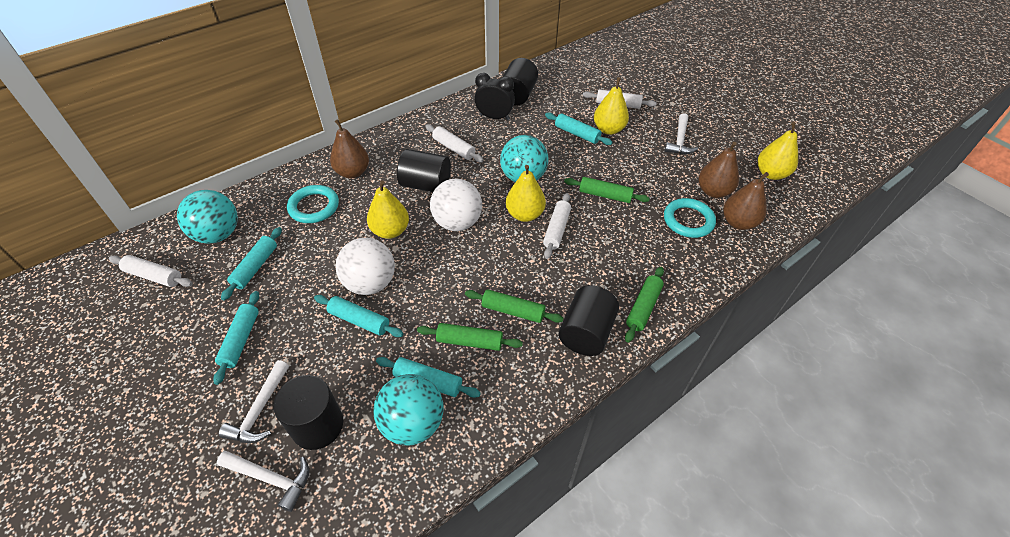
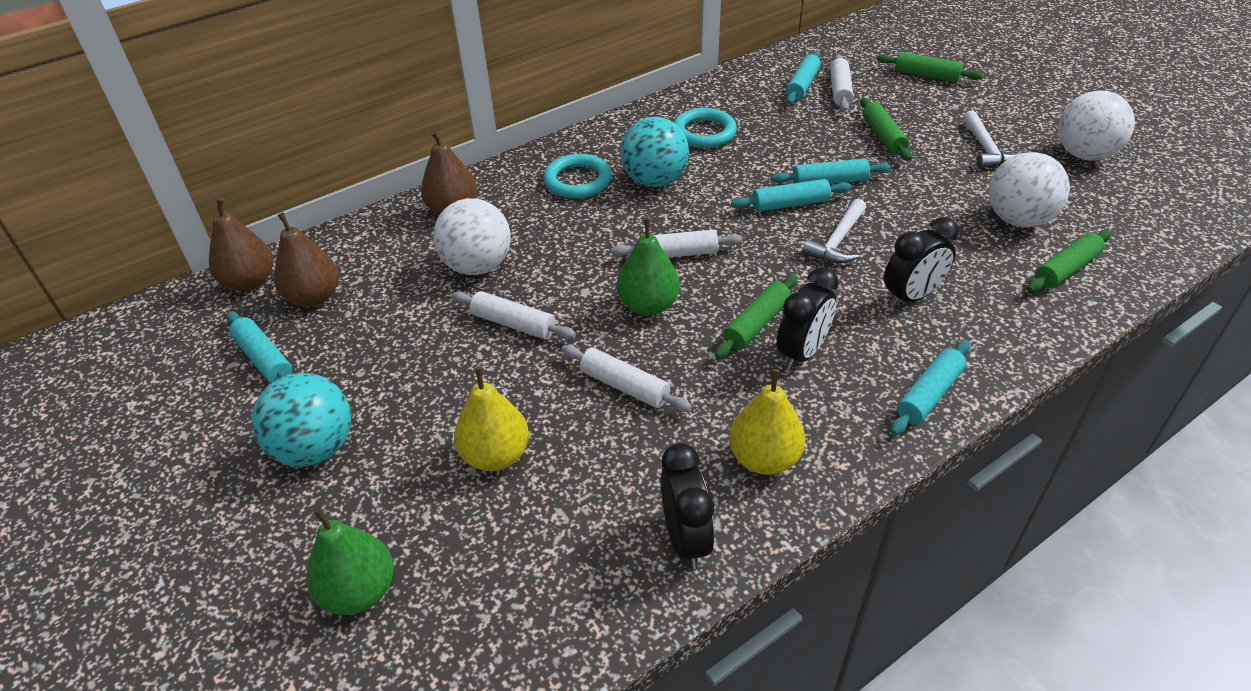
black clock: [474,73,515,120] = 1 -> [661,443,715,569] [776,267,839,370] [884,217,958,307] = 3
black cylinder: [273,375,343,450] [397,149,451,192] [503,58,538,106] [559,285,619,356] = 4 -> none = 0
green pear: none = 0 -> [306,507,394,615] [617,218,680,316] = 2
turquoise ball: [177,190,238,244] [373,374,444,445] [500,135,548,182] = 3 -> [252,373,351,467] [620,117,689,187] = 2
white ball: [336,238,395,295] [430,179,482,231] = 2 -> [433,198,511,275] [989,152,1070,227] [1058,91,1135,161] = 3
white hammer: [217,451,309,512] [219,360,289,443] [665,113,698,154] = 3 -> [802,199,866,263] [963,110,1022,168] = 2
yellow pear: [367,180,409,239] [506,165,546,222] [594,77,629,135] [758,122,798,180] = 4 -> [454,367,529,471] [729,369,805,475] = 2

